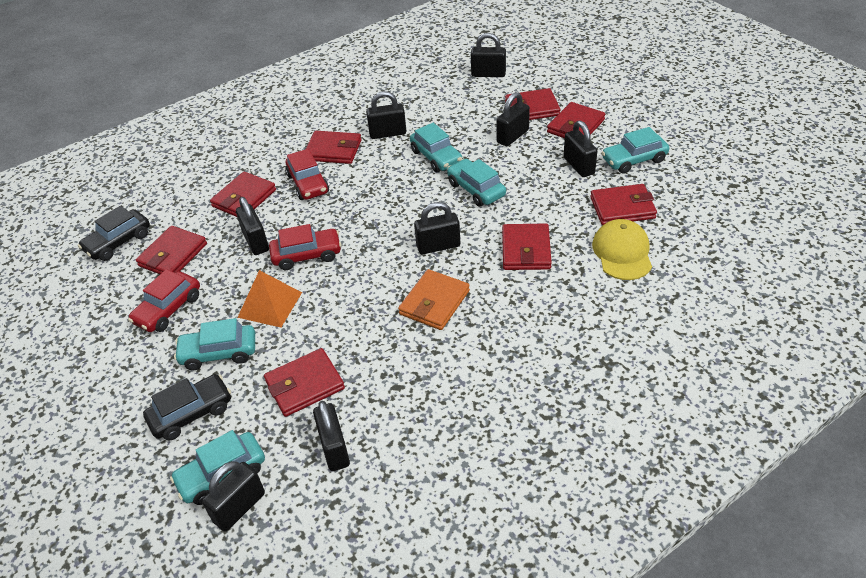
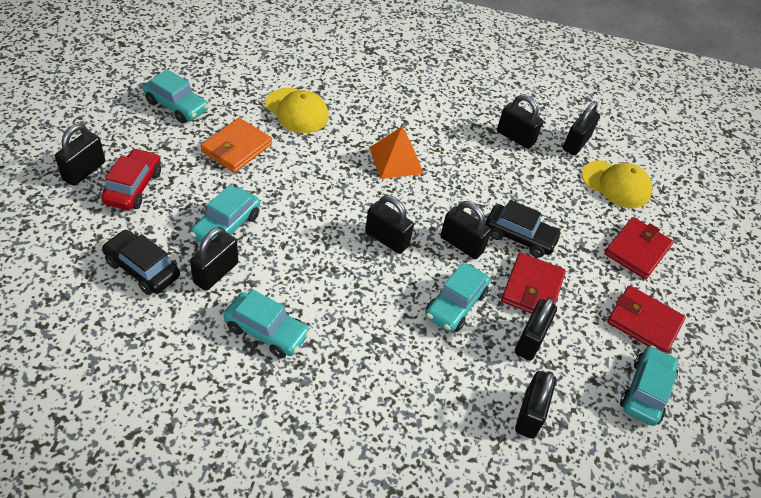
red car: [128,269,200,332] [269,224,342,270] [285,149,329,200] = 3 -> [101,148,161,210] = 1
red wallet: [136,226,207,274] [210,172,276,217] [264,348,345,417] [306,131,362,164] [502,224,552,270] [505,88,561,120] [547,102,605,138] [590,184,657,225] = 8 -> [501,253,566,314] [604,217,674,279] [607,285,686,353] = 3
yellow cap: [592,219,652,280] = 1 -> [265,88,329,133] [582,160,652,208] = 2

